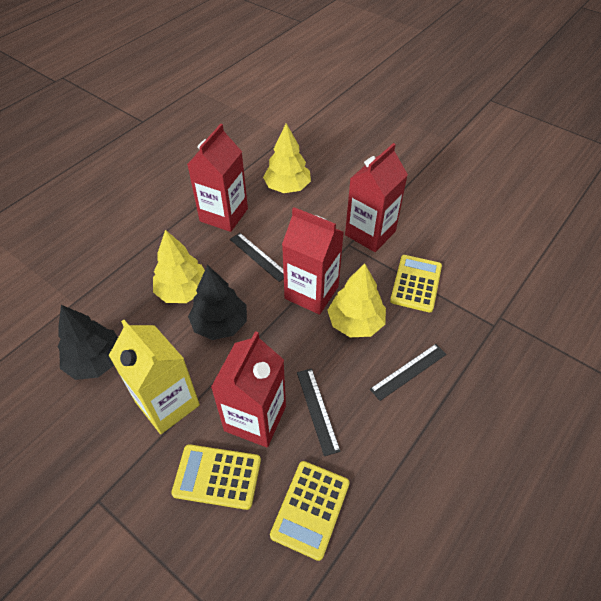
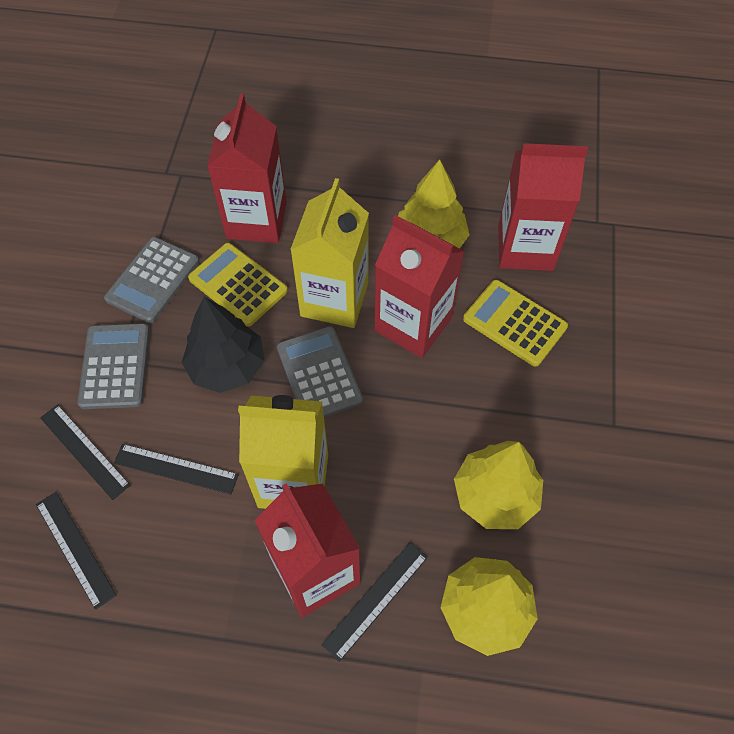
black ruler: [230,233,284,282] [297,368,341,456] [370,344,447,401] = 3 -> [36,492,116,610] [40,404,130,500] [114,444,239,494] [322,542,428,662] = 4
black tree: [58,305,118,380] [188,265,247,340] = 2 -> [182,297,264,393] = 1
grey calculator: none = 0 -> [77,323,150,409] [104,237,199,323] [277,326,363,417] = 3
yellow calculator: [171,444,261,510] [270,461,350,561] [390,255,442,312] = 3 -> [188,243,288,327] [463,280,568,367] = 2
yellow carton: [109,320,200,434] = 1 -> [238,395,328,509] [290,178,369,328] = 2

